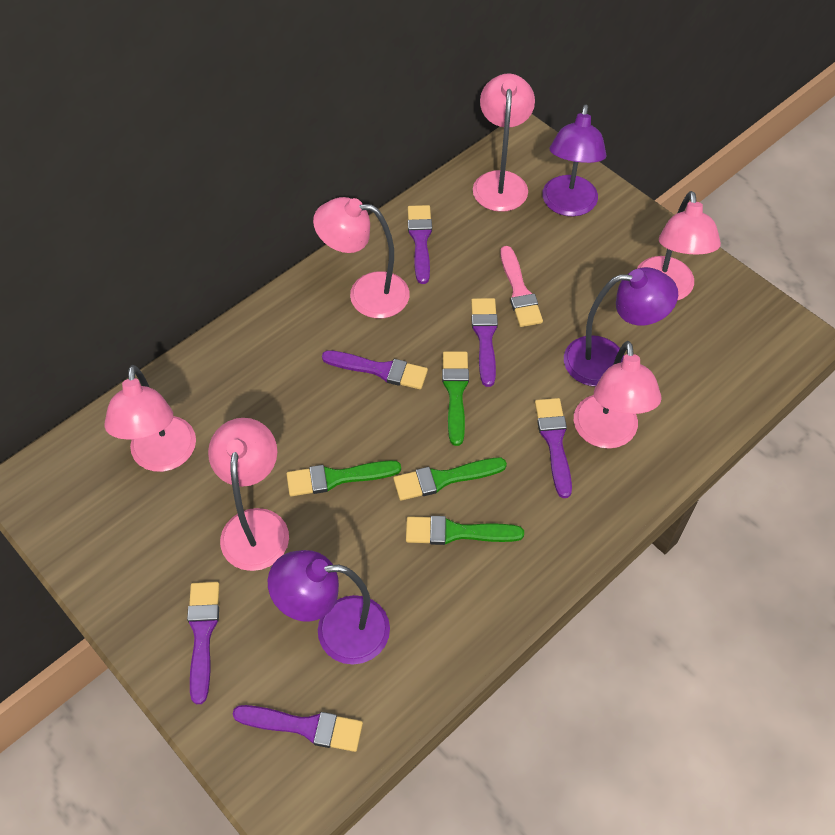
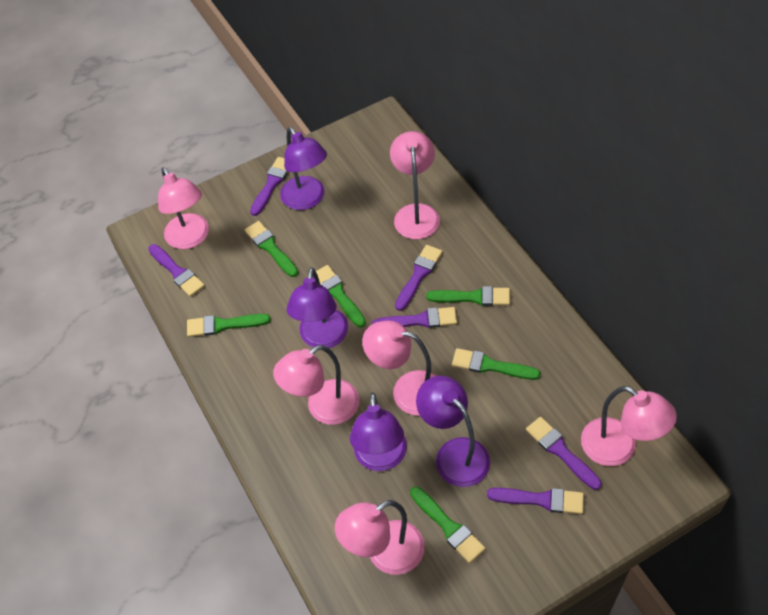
green brush: [286,460,401,496] [393,458,507,501] [406,516,524,545] [442,351,469,446] = 4 -> [187,314,271,337] [245,221,298,277] [316,265,366,328] [410,486,485,564] [426,286,510,306] [452,348,540,380] = 6
pink brush: [500,246,543,327] = 1 -> none = 0
purple lamp: [267,550,390,665] [542,105,606,216] [564,267,678,386] = 3 -> [280,127,327,210] [287,267,348,348] [350,392,407,471] [416,376,490,487] = 4

